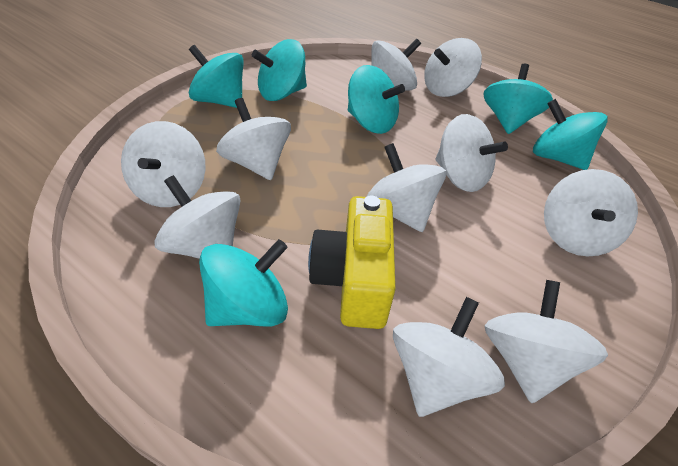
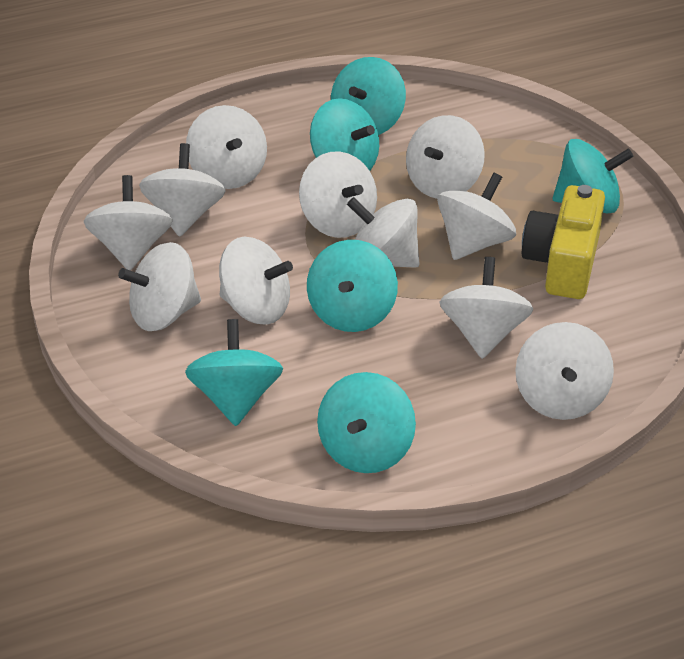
white spinning top: [121,121,206,207] [154,175,241,259] [216,98,291,180] [366,143,446,232] [371,39,421,90] [393,297,505,417] [424,38,482,97] [435,114,508,192] [484,280,608,403] [544,169,638,256] = 10 -> [84,175,173,270] [118,242,201,331] [139,143,225,237] [186,105,267,189] [219,237,293,325] [299,152,377,238] [347,197,419,268] [406,115,485,199] [437,173,516,260] [439,257,533,359] [515,322,614,420] = 11

